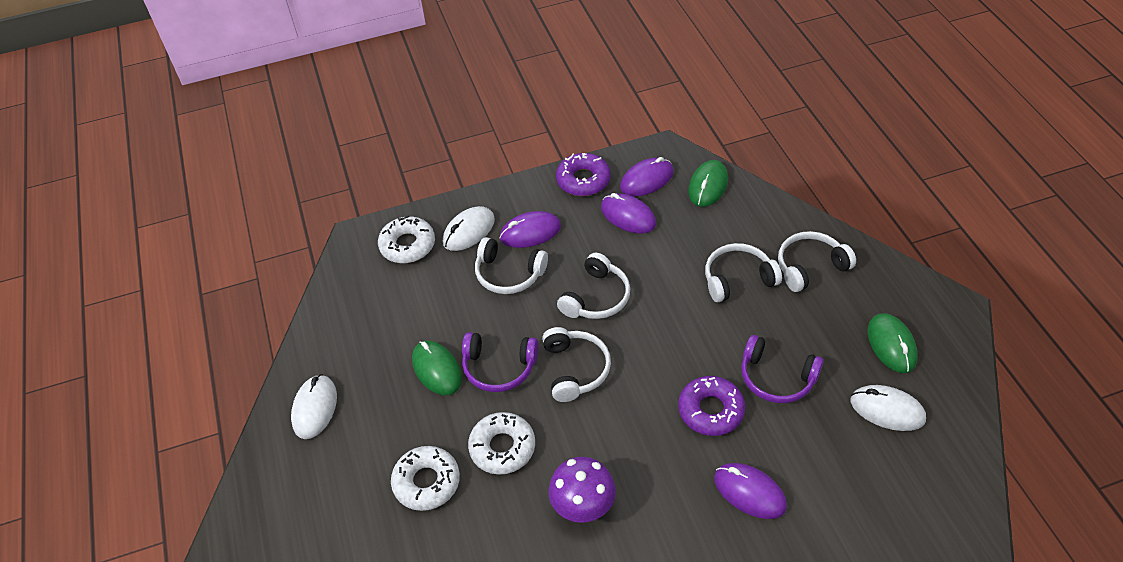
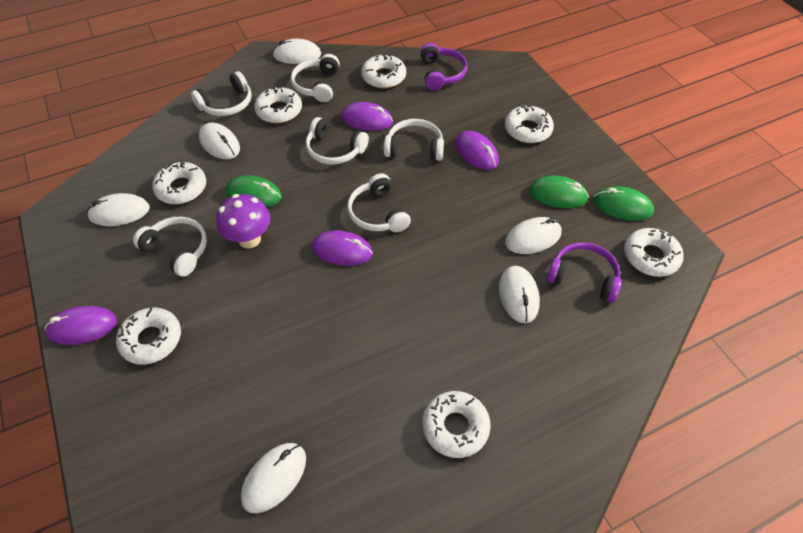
purple donut: [556,153,611,196] [678,376,745,436] = 2 -> none = 0
white donut: [378,216,435,263] [391,446,460,511] [468,412,535,475] = 3 -> [116,308,181,365] [152,162,206,204] [254,87,302,123] [361,54,406,88] [422,391,491,458] [505,105,554,143] [624,228,684,277] = 7
white headphones: [475,237,548,294] [542,327,611,402] [557,252,631,319] [705,243,782,302] [778,231,856,292] = 5 -> [133,217,207,277] [191,71,252,116] [291,54,340,102] [306,117,369,165] [347,173,411,232] [384,119,444,161] = 6
white mouse: [291,374,337,439] [443,206,495,251] [851,385,926,431] = 3 -> [87,193,150,226] [199,123,240,159] [241,443,306,513] [272,39,321,64] [499,266,540,323] [505,217,562,254] = 6

